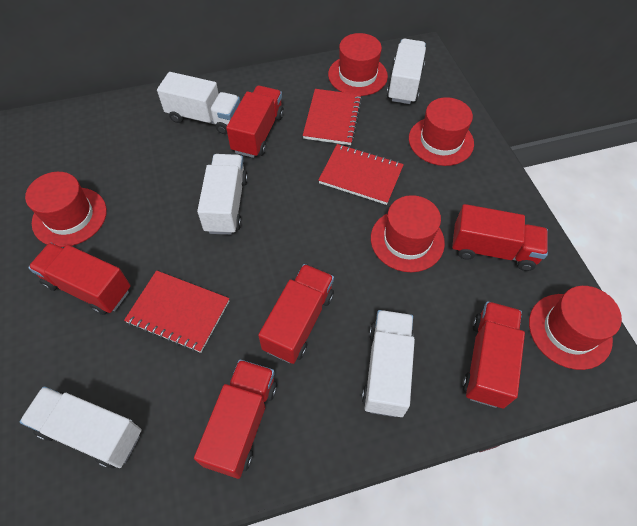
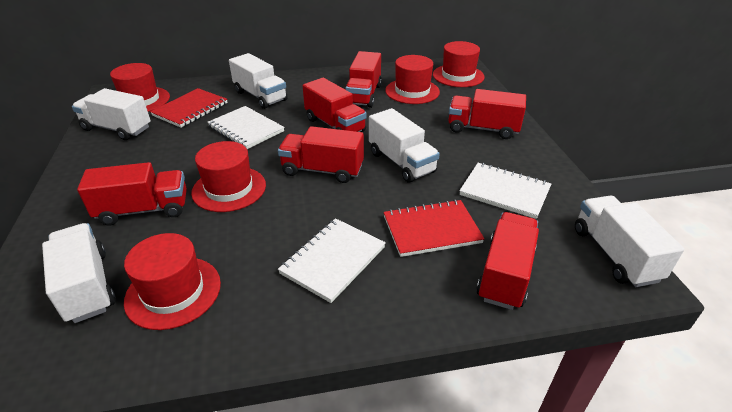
red notebook: [124,270,230,353] [303,89,362,145] [318,144,404,205] = 3 -> [150,88,228,128] [384,200,485,257] = 2
white notebook: none = 0 -> [207,106,284,149] [278,218,386,303] [459,163,551,219] = 3

